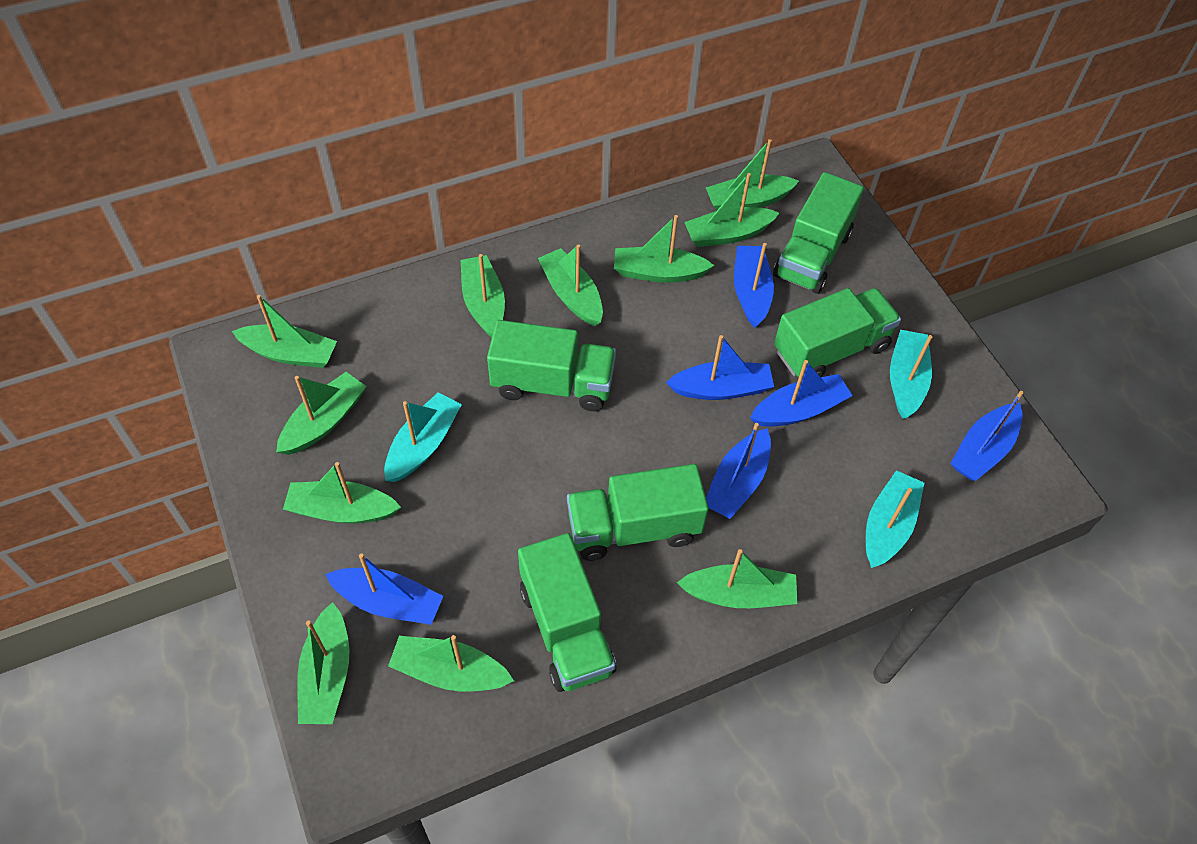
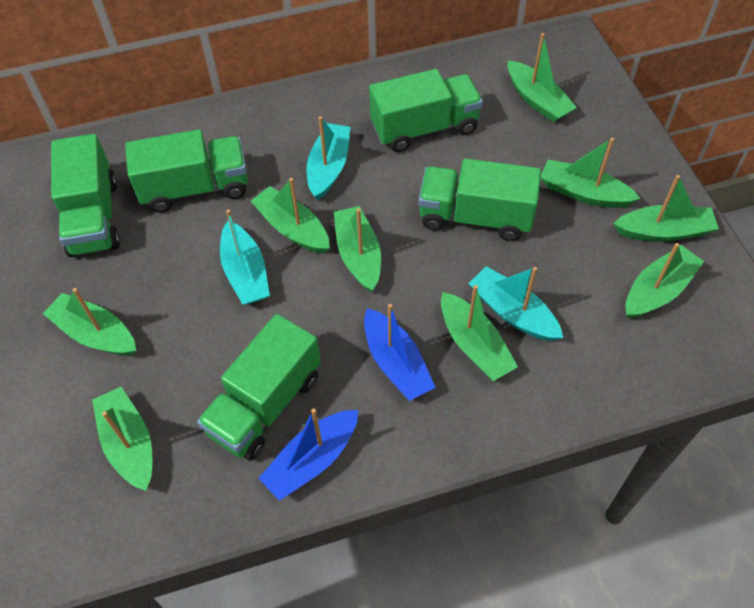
blue boat: [325,553,444,625] [666,335,774,400] [706,423,771,519] [734,243,774,328] [750,360,853,427] [950,391,1024,481] = 6 -> [259,408,358,501] [364,304,436,401] = 2
green boat: [232,295,337,368] [276,372,367,455] [283,462,401,524] [297,602,349,724] [388,635,514,691] [461,254,505,337] [538,244,603,326] [614,215,714,283] [677,549,798,608] [684,173,779,247] [706,139,799,210] = 11 -> [43,288,136,356] [92,387,152,491] [251,178,330,254] [334,206,381,292] [441,285,518,381] [508,33,577,122] [541,138,641,208] [613,175,719,242] [626,243,704,318] = 9

